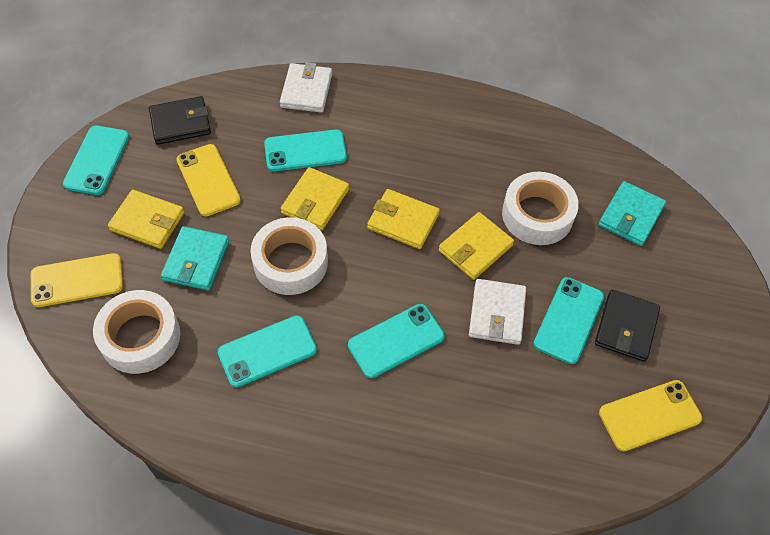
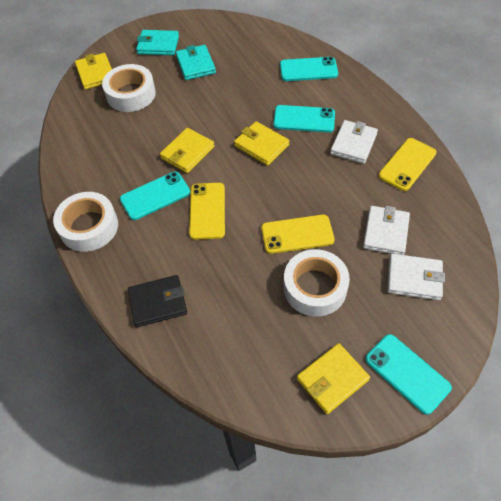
black wallet: [149,96,211,145] [595,290,660,362] = 2 -> [128,275,187,327] = 1
turquoise phone: [63,126,129,195] [218,315,317,387] [264,130,347,171] [348,304,445,378] [534,277,604,364] = 5 -> [120,172,190,220] [273,105,335,132] [280,57,338,81] [365,334,452,415] = 4
white wallet: [280,62,332,113] [469,279,526,345] = 2 -> [330,120,378,164] [363,206,410,255] [387,254,445,300] = 3

